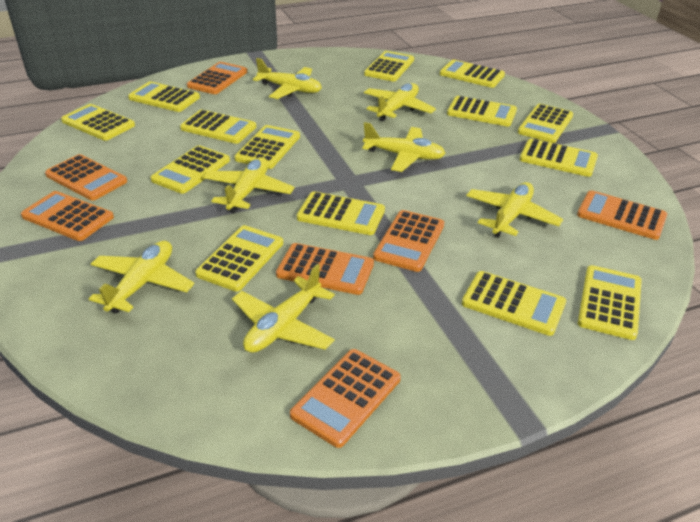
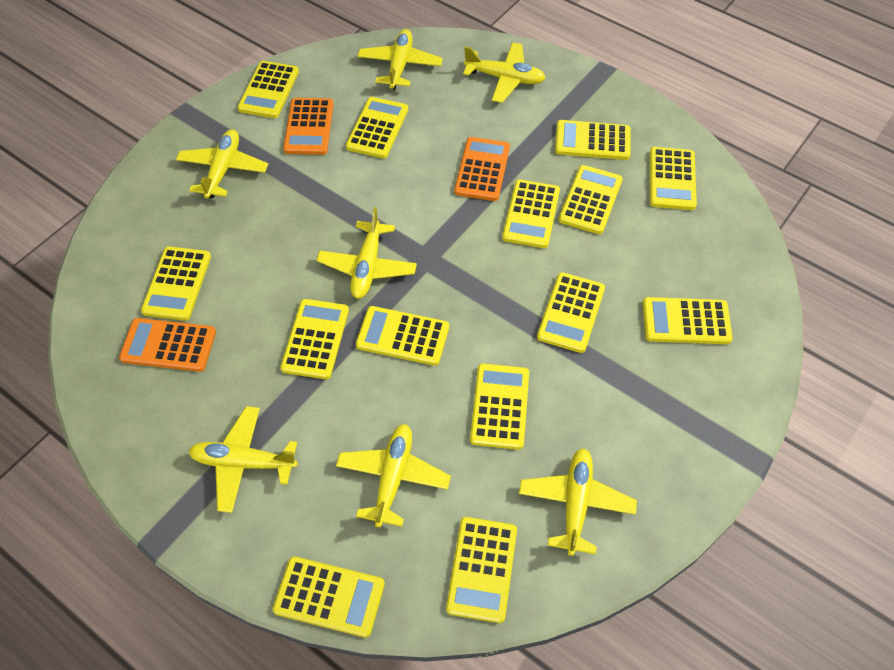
orange calculator: [21,191,114,241] [45,154,127,201] [187,62,247,94] [276,243,374,295] [290,349,401,448] [373,210,444,272] [577,190,667,240] = 7 -> [119,318,216,372] [283,98,334,155] [454,137,510,201] = 3

